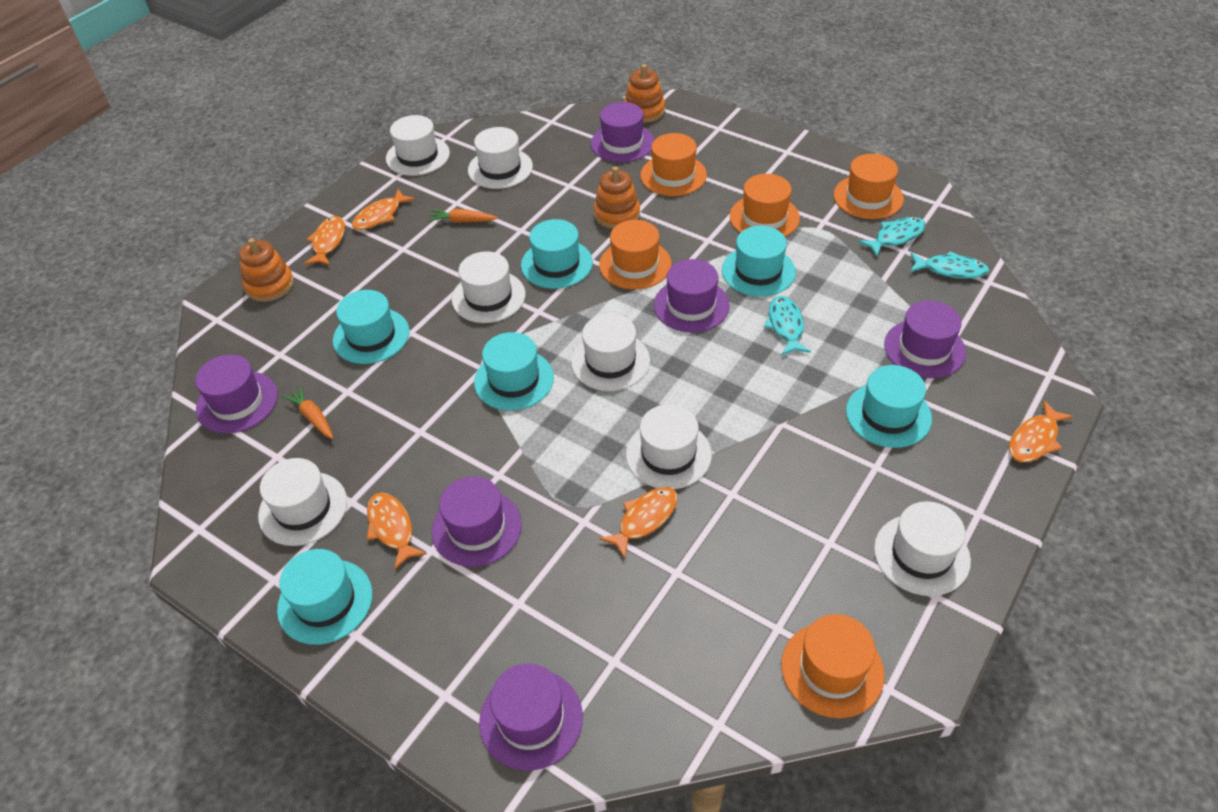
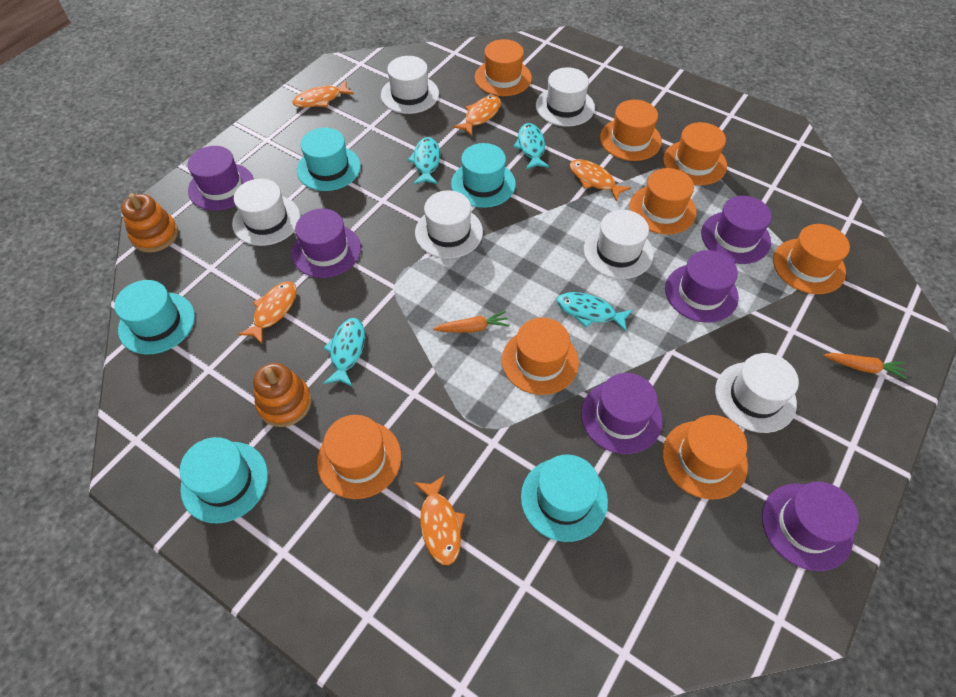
orange hat: [599,220,672,290] [640,133,707,196] [730,174,800,237] [781,614,885,718] [834,154,904,219] = 5 -> [317,415,401,499] [475,39,532,96] [502,318,579,395] [600,100,662,161] [629,168,697,235] [662,415,748,500] [663,122,727,185] [773,224,850,294] = 8
orange stacking toy: [239,238,294,302] [594,166,640,229] [624,64,665,123] = 3 -> [121,193,178,253] [253,363,311,427] = 2
turquoise fish: [764,296,811,356] [858,217,926,257] [910,251,989,279] = 3 -> [323,318,365,387] [407,137,440,184] [514,123,549,169] [556,292,633,332] = 4
turquoise hat: [277,549,372,645] [333,290,409,364] [474,332,554,411] [521,219,593,289] [722,226,796,297] [846,365,932,448] = 6 -> [114,280,195,355] [180,437,268,523] [297,128,361,191] [451,143,516,208] [521,455,608,542] = 5
white hat: [258,458,347,546] [386,115,450,176] [452,251,526,323] [468,127,533,189] [571,314,650,391] [626,404,712,489] [874,501,971,596] = 7 -> [232,179,300,246] [381,56,439,114] [415,191,483,259] [536,67,595,127] [584,210,654,279] [715,353,799,433] = 6

